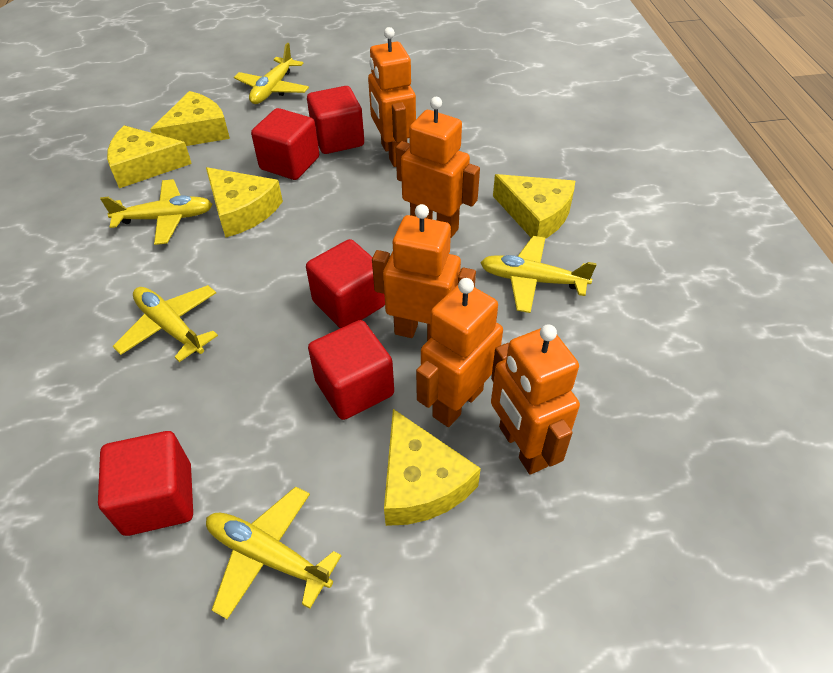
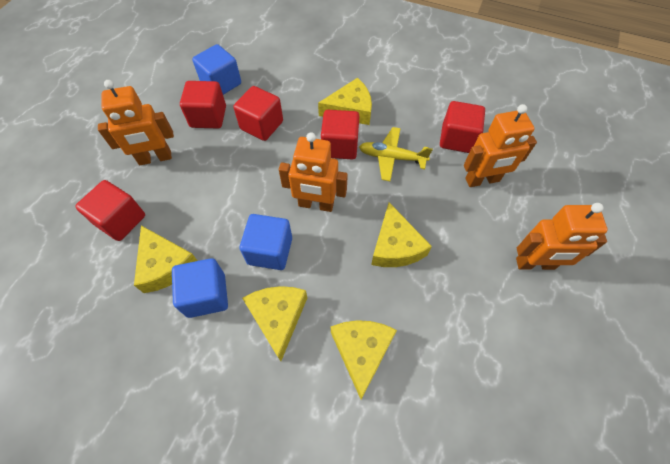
blue cube: none = 0 -> [172,258,228,318] [192,44,241,95] [240,214,292,270] = 3
orange robot: [368,27,416,167] [372,204,476,341] [396,97,480,238] [416,278,503,427] [491,324,580,475] = 5 -> [98,80,174,165] [279,132,348,212] [464,104,537,187] [516,203,608,270] = 4
yellow plane: [100,179,213,245] [113,285,218,362] [206,486,341,619] [234,43,309,104] [480,236,597,313] = 5 -> [359,127,433,181] = 1

